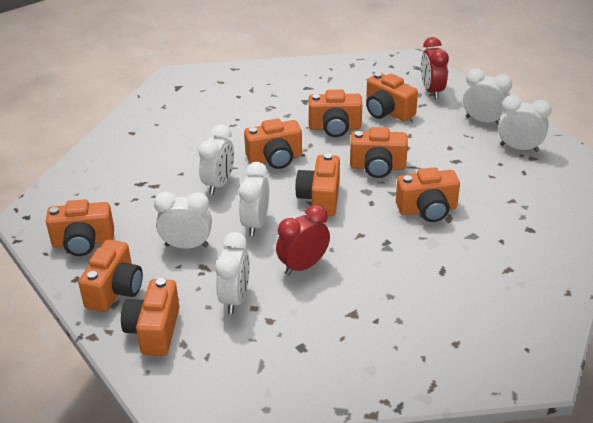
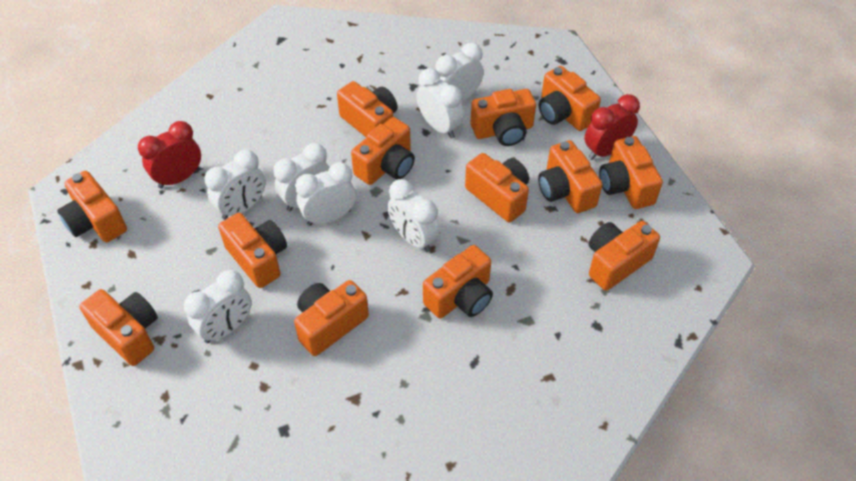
orange camera: [46,199,114,256] [78,240,143,312] [121,278,180,356] [244,119,302,169] [295,153,340,216] [309,90,362,137] [350,127,408,178] [366,72,418,121] [396,167,460,222] = 9 -> [57,171,127,242] [79,289,158,366] [218,213,287,288] [294,280,369,356] [337,81,398,138] [351,117,415,185] [423,245,493,319] [465,153,529,222] [471,89,536,146] [538,140,602,213] [539,66,601,131] [588,221,660,291] [599,136,663,209] = 13
white clock: [154,192,212,249] [198,125,234,195] [215,232,250,314] [239,162,269,236] [463,69,512,125] [498,95,552,152] = 6 -> [184,270,252,343] [205,150,265,220] [273,143,330,211] [295,162,356,226] [387,179,440,252] [416,68,464,139] [435,43,484,102] = 7

